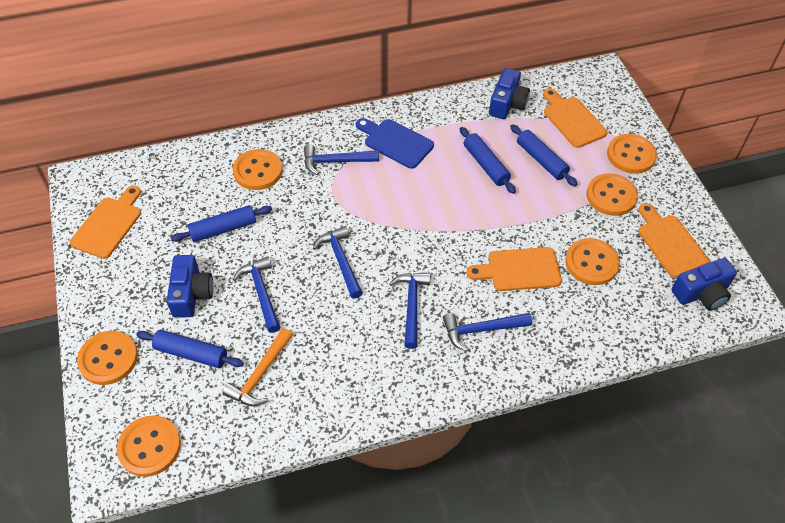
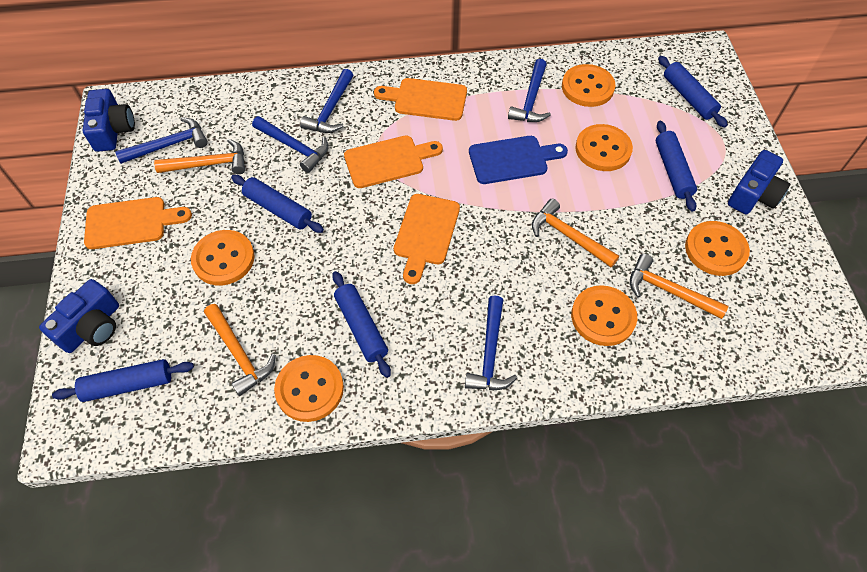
blue rolling pin: [136,330,244,368] [171,205,272,242] [460,127,516,194] [510,124,577,186] = 4 -> [52,359,194,402] [231,175,324,233] [332,271,391,378] [656,121,697,212] [658,56,728,127] = 5
orange hammer: [222,328,293,406] = 1 -> [154,139,245,174] [204,304,276,396] [532,199,619,267] [630,254,728,319] = 4

